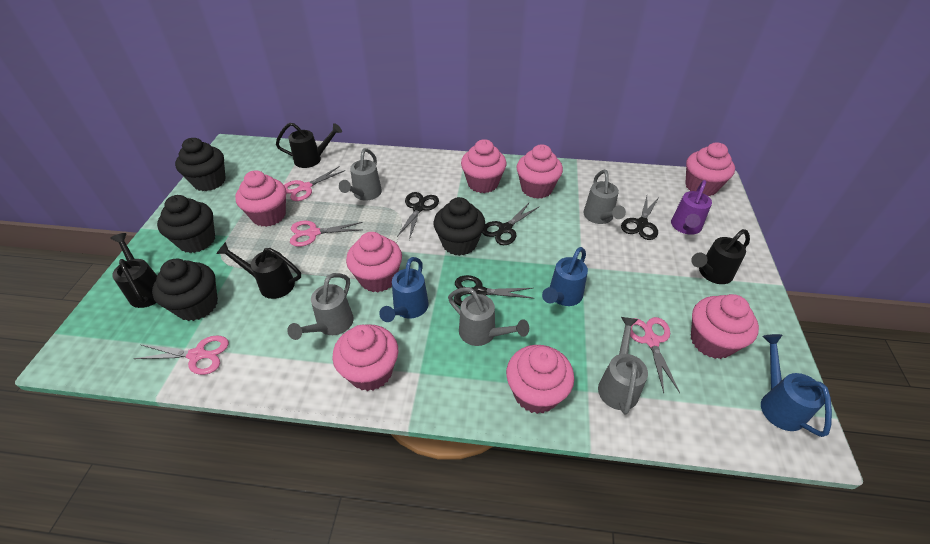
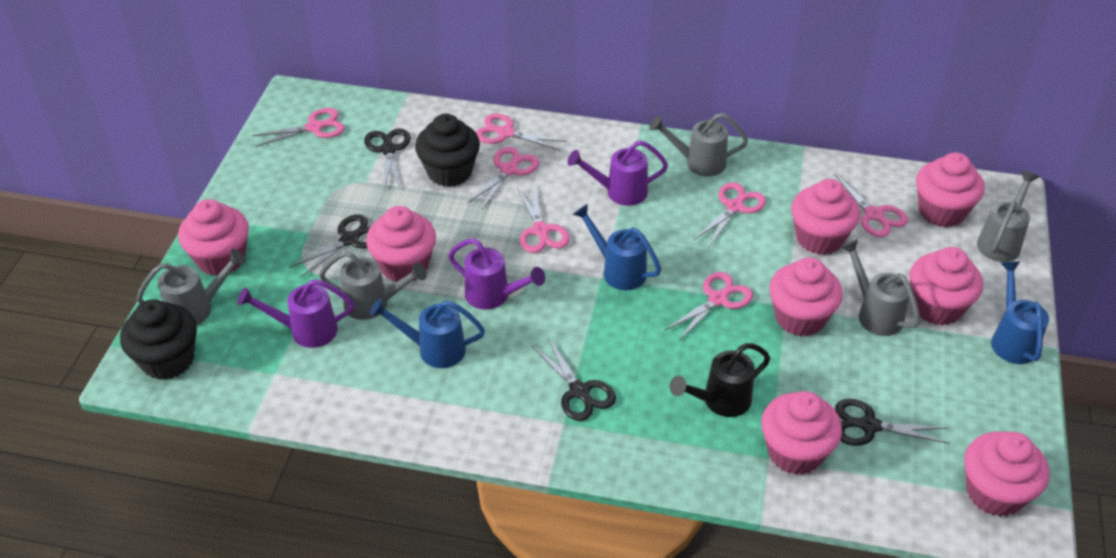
black cupcake: [152,259,218,321] [157,195,215,253] [175,138,225,191] [434,197,485,256] = 4 -> [120,299,197,380] [415,114,480,187] = 2
black watering can: [110,233,157,308] [216,242,301,299] [276,123,342,168] [691,229,750,284] = 4 -> [670,343,770,417] = 1
pink scissors: [133,335,229,375] [284,166,346,201] [290,221,363,247] [630,317,680,393] = 4 -> [252,108,345,147] [467,147,539,209] [476,113,567,151] [517,184,570,253] [664,272,753,342] [694,182,766,247] [834,173,908,237] = 7
purple watering can: [671,180,712,235] = 1 -> [237,279,354,348] [448,238,545,310] [568,140,668,206] = 3

